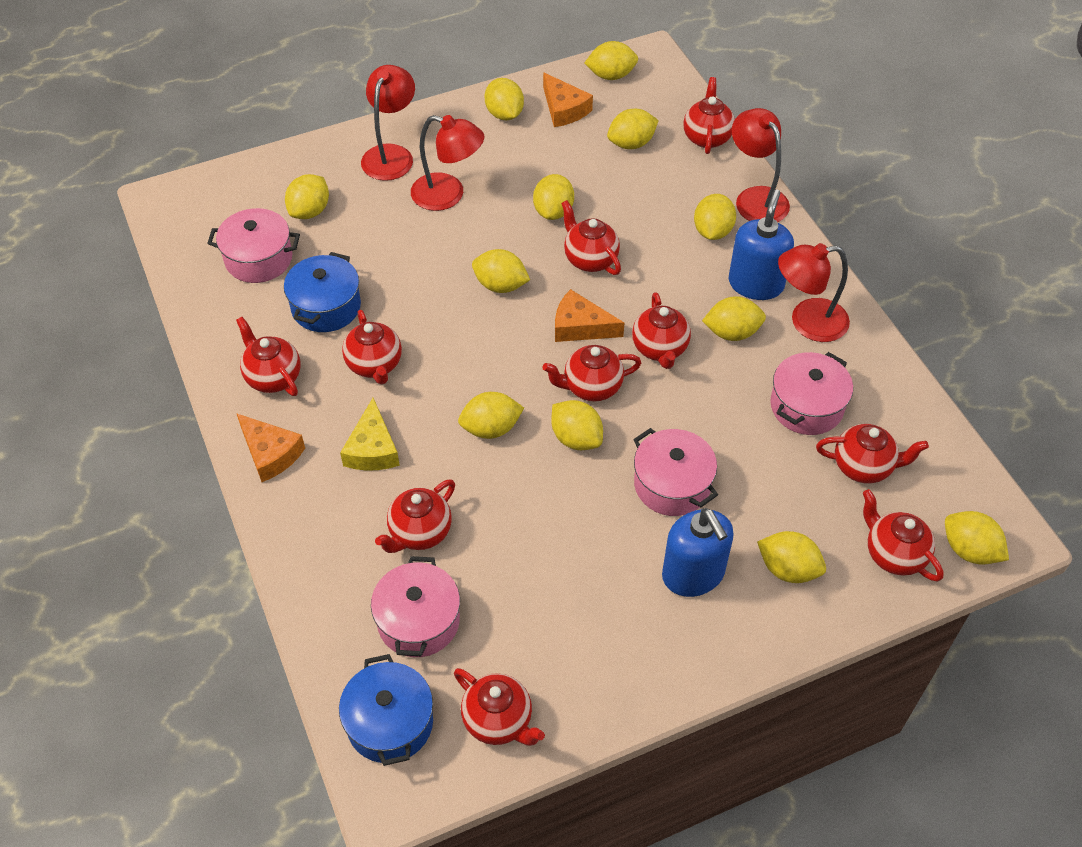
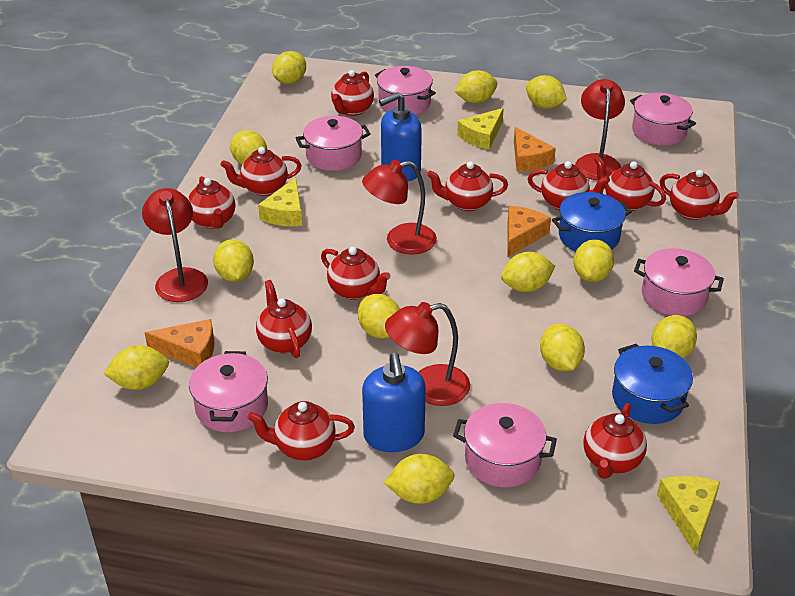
pink pot: [207,208,300,283] [371,556,460,657] [633,428,718,516] [770,352,853,435] = 4 -> [189,351,268,432] [296,116,371,171] [375,66,436,115] [453,403,557,488] [630,93,696,146] [634,248,724,316] = 6
red teapot: [236,317,301,396] [342,310,402,385] [375,479,455,553] [454,668,545,746] [542,345,641,402] [561,200,621,275] [632,292,691,369] [683,77,735,154] [816,424,929,483] [863,489,944,581] = 10 -> [187,176,235,229] [220,147,302,196] [248,401,355,461] [256,280,312,358] [321,247,391,300] [331,70,374,116] [427,162,508,211] [528,161,610,210] [583,403,647,479] [594,156,666,211] [660,170,739,220] = 11
yellow cheese: [340,398,400,470] = 1 -> [258,177,302,226] [457,108,504,150] [657,476,720,554] = 3

